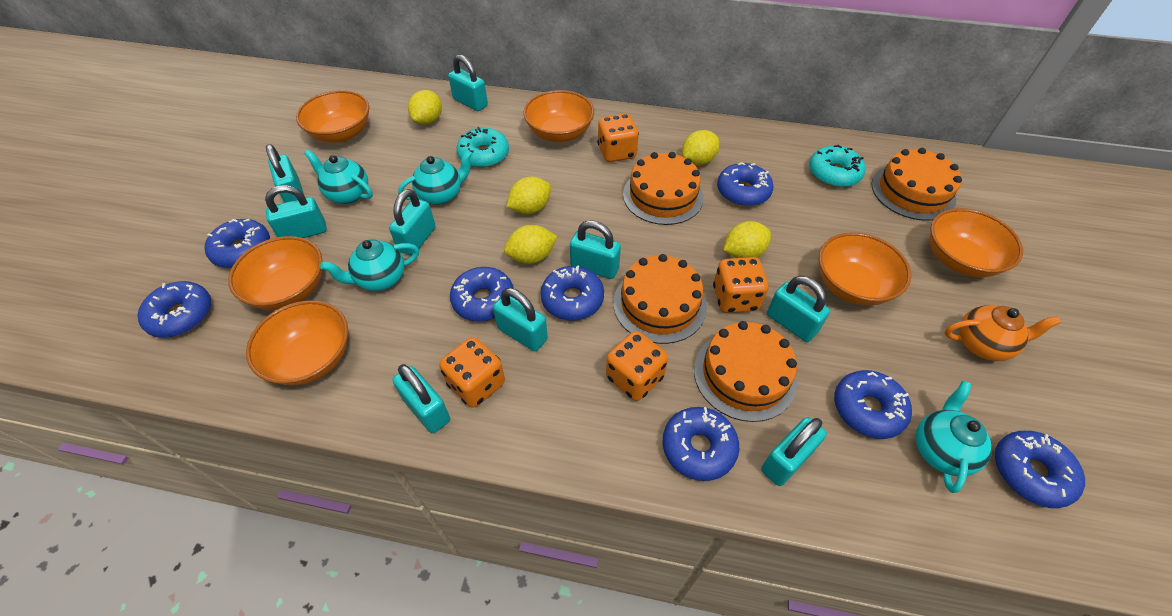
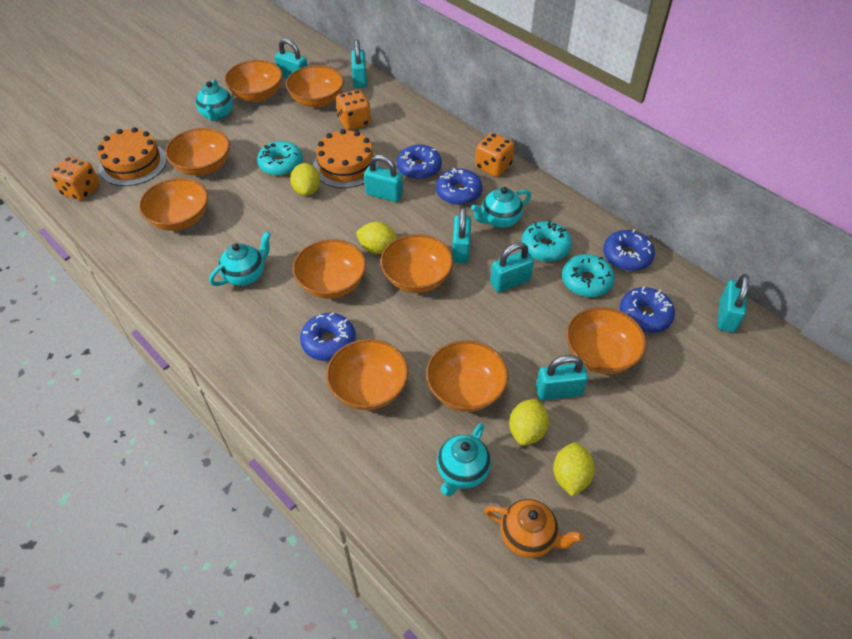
blue donut: [137,281,211,338] [205,219,270,268] [450,267,513,321] [541,265,604,321] [662,407,739,481] [717,162,774,206] [834,370,912,439] [995,431,1085,508] = 8 -> [300,313,356,361] [397,145,442,180] [436,168,483,205] [603,229,655,271] [620,287,675,333] = 5
orange bowl: [228,236,323,310] [246,300,348,386] [296,90,369,143] [523,90,594,142] [819,232,911,306] [930,208,1023,277] = 6 -> [139,178,208,231] [165,128,230,176] [224,60,283,102] [286,65,344,108] [293,239,366,299] [326,339,408,410] [380,234,453,293] [426,340,508,412] [566,307,646,374] = 9
orange cake: [613,254,707,344] [623,152,704,225] [694,321,797,422] [871,148,962,221] = 4 -> [97,127,167,186] [313,129,379,188] = 2
orange dice: [439,337,505,408] [597,114,639,162] [606,331,668,401] [713,257,768,313] = 4 -> [50,156,100,201] [336,90,371,130] [475,133,514,177] = 3
turquoise donut: [457,127,509,168] [809,145,865,187] = 2 -> [257,141,303,176] [521,220,572,262] [562,254,615,297] = 3
turquoise padlock: [265,185,327,238] [266,144,304,203] [389,189,436,256] [392,364,450,433] [448,55,488,111] [493,288,548,351] [570,220,621,279] [761,417,827,486] [767,276,830,342] = 9 -> [275,38,308,79] [351,39,367,88] [364,155,403,202] [452,207,471,263] [490,242,534,292] [536,355,588,400] [717,274,749,332] = 7
yellow lemon: [408,90,442,125] [504,225,558,264] [507,177,551,214] [682,130,719,166] [724,221,771,258] = 5 -> [290,163,320,196] [356,222,397,254] [509,398,549,446] [553,442,595,496] = 4

